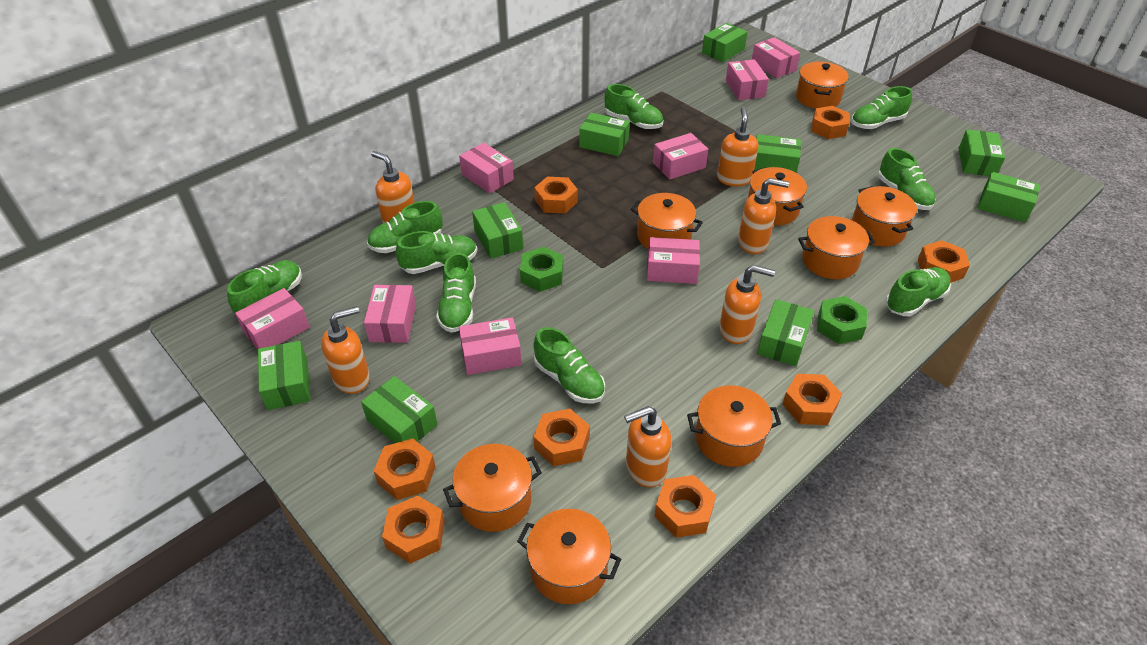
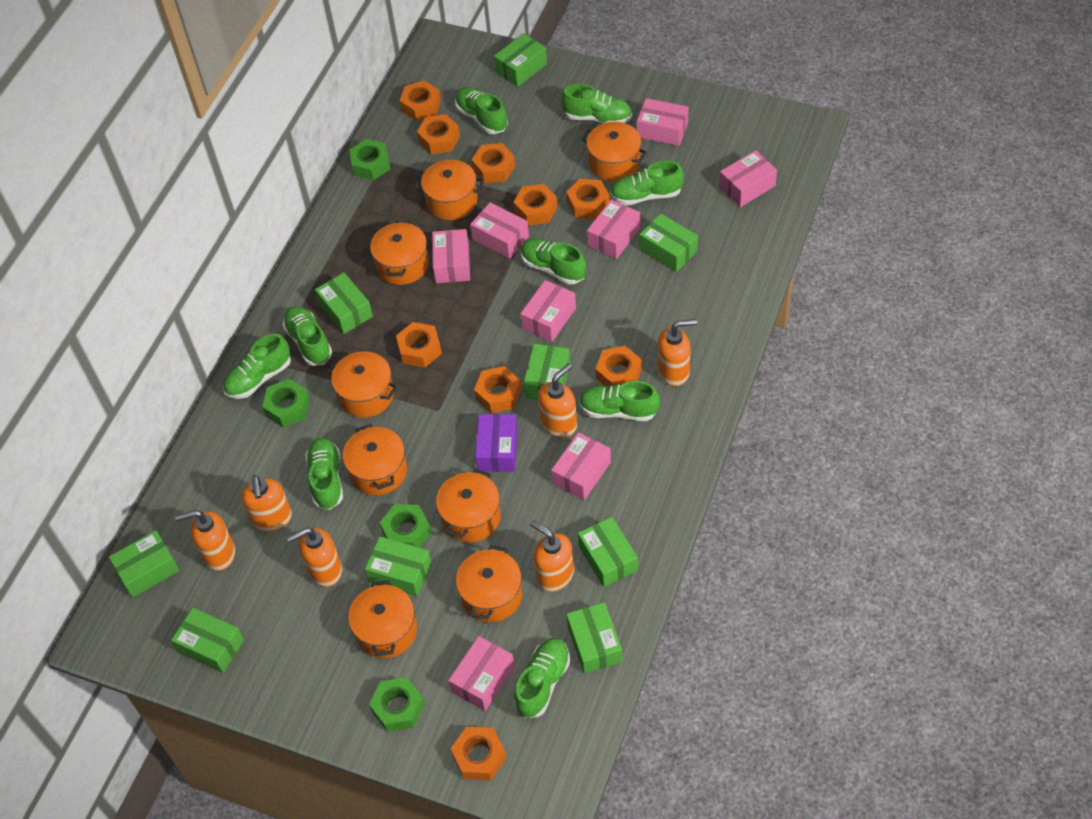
green nut: [520,247,563,292] [817,296,867,344] = 2 -> [262,379,310,427] [349,139,390,180] [369,677,425,732] [380,504,431,548] = 4
orange nut: [374,438,436,500] [382,495,445,564] [533,409,590,466] [534,177,578,213] [655,475,716,538] [782,374,842,425] [811,106,850,139] [918,240,970,283] = 8 -> [396,322,442,368] [400,81,441,121] [417,114,460,154] [451,727,506,780] [471,143,515,183] [474,366,522,414] [514,184,558,226] [566,179,610,219] [596,346,642,386] = 9
purple box: none = 0 -> [475,414,518,472] = 1

